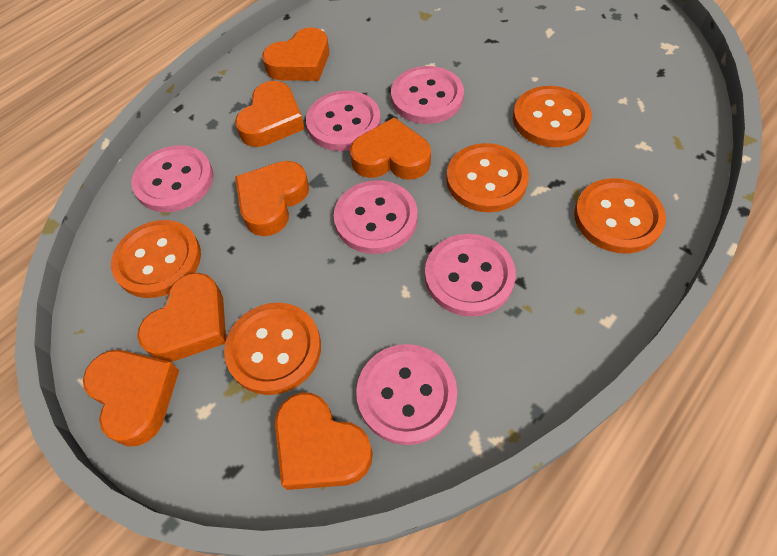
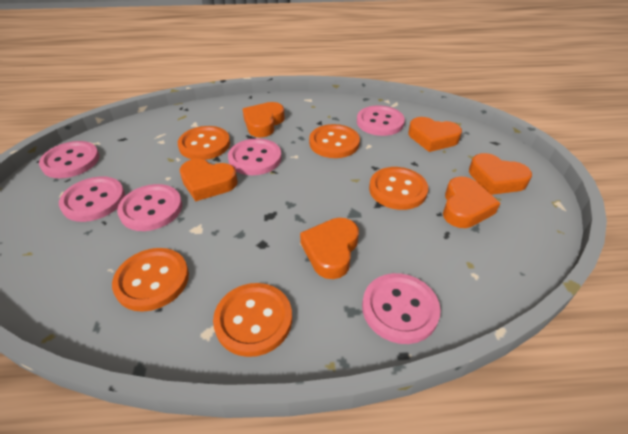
orange heart: [83,350,179,447] [137,273,226,362] [235,81,305,147] [235,161,309,236] [262,27,329,81] [275,393,373,490] [350,117,431,180] = 7 -> [180,159,238,201] [243,102,285,137] [300,218,359,279] [408,117,462,152] [443,176,500,228] [469,153,532,195] = 6

